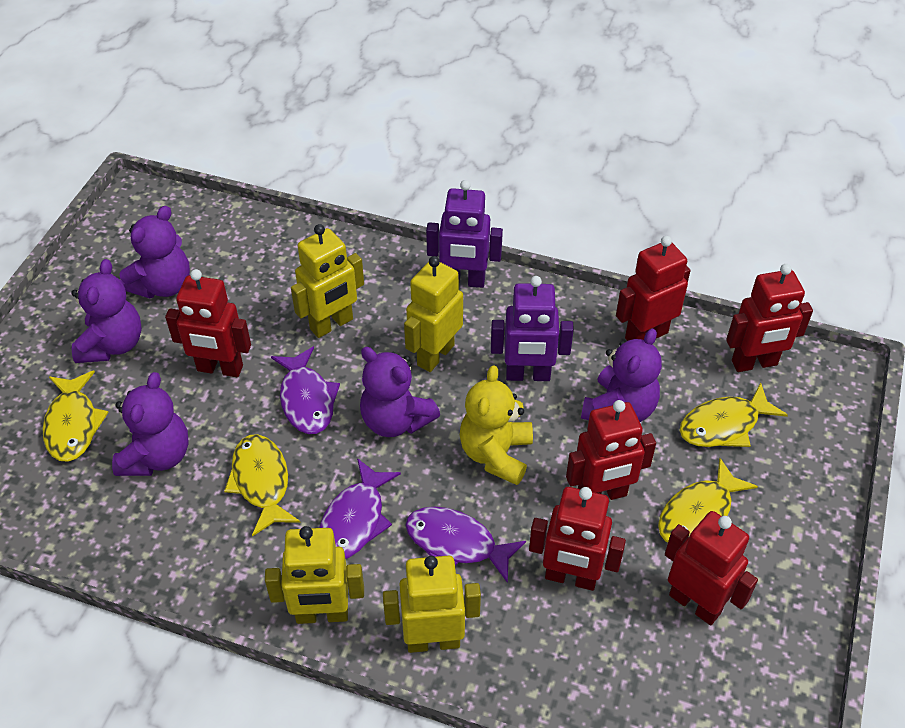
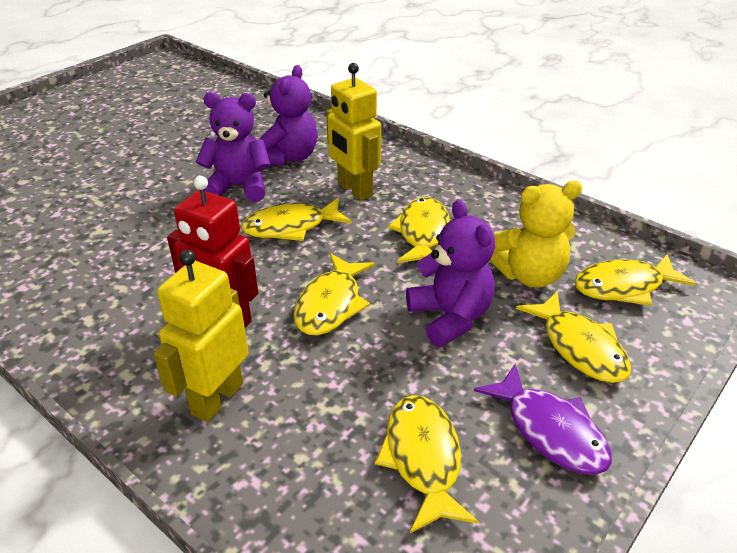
purple fish: [271,346,340,434] [319,458,401,559] [405,507,526,583] = 3 -> [474,363,612,475] = 1
purple robot: [426,180,503,288] [491,276,574,381] = 2 -> none = 0
purple teddy bear: [71,259,142,363] [112,372,189,476] [120,206,190,298] [360,347,440,437] [581,328,662,422] = 5 -> [196,92,271,202] [260,65,318,166] [406,200,495,347] = 3
red robot: [165,269,251,377] [529,487,626,591] [566,400,656,500] [616,236,691,341] [665,511,758,625] [726,264,813,372] = 6 -> [167,176,258,328] = 1
yellow fish: [43,370,108,462] [224,434,300,537] [658,458,758,542] [679,383,788,447] = 4 -> [241,198,351,241] [294,254,374,335] [375,395,479,533] [388,197,450,263] [516,291,631,383] [574,254,696,306] = 6
yellow robot: [265,526,364,624] [291,224,364,338] [383,556,481,653] [404,256,463,372] = 4 -> [154,249,249,422] [326,63,381,200] = 2

